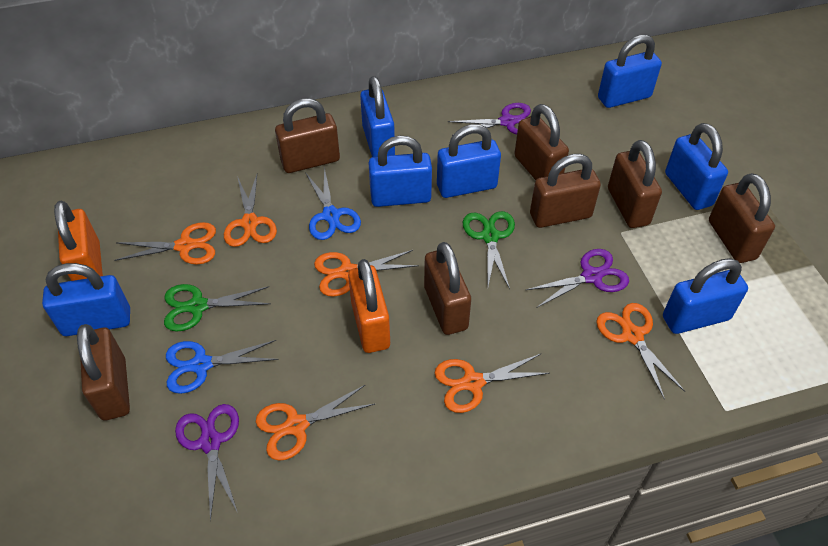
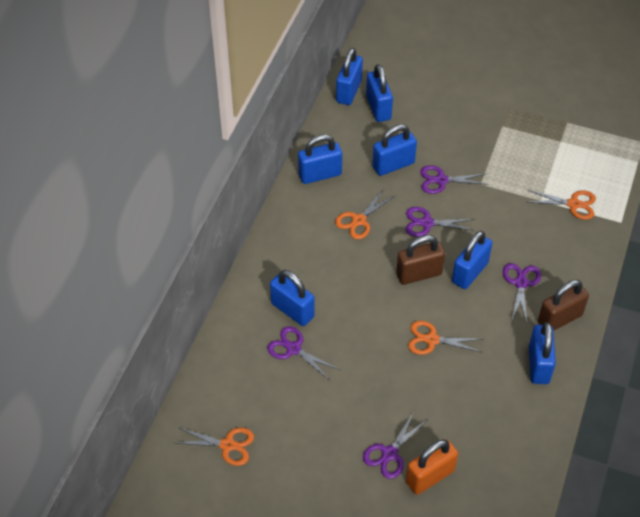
blue scissors: [166,340,279,394] [305,167,361,240] = 2 -> none = 0
brown padlock: [77,324,130,420] [275,98,340,173] [424,242,471,335] [514,104,569,180] [530,154,601,228] [608,140,662,228] [709,173,775,263] = 7 -> [396,235,445,285] [538,280,589,331] = 2
green scissors: [164,284,271,332] [463,211,515,289] = 2 -> none = 0
orange padlock: [54,201,103,281] [348,259,390,353] = 2 -> [406,439,458,495] = 1
orange scissors: [114,222,216,264] [224,175,277,247] [256,384,375,461] [314,250,419,297] [435,354,550,413] [596,303,685,399] = 6 -> [176,428,254,466] [335,189,395,239] [408,321,482,355] [528,190,596,220] = 4
purple scissors: [175,404,239,522] [448,103,531,136] [526,249,629,308] = 3 -> [267,326,340,379] [363,412,427,479] [406,207,475,237] [420,165,489,194] [503,263,541,323] = 5

